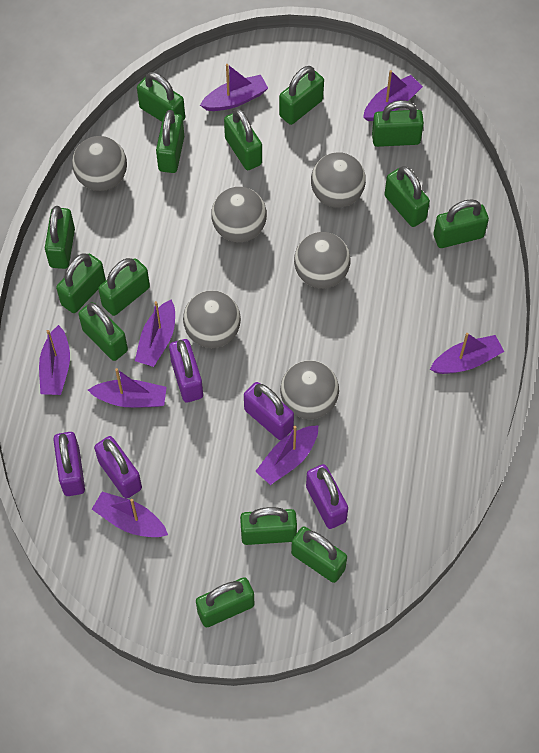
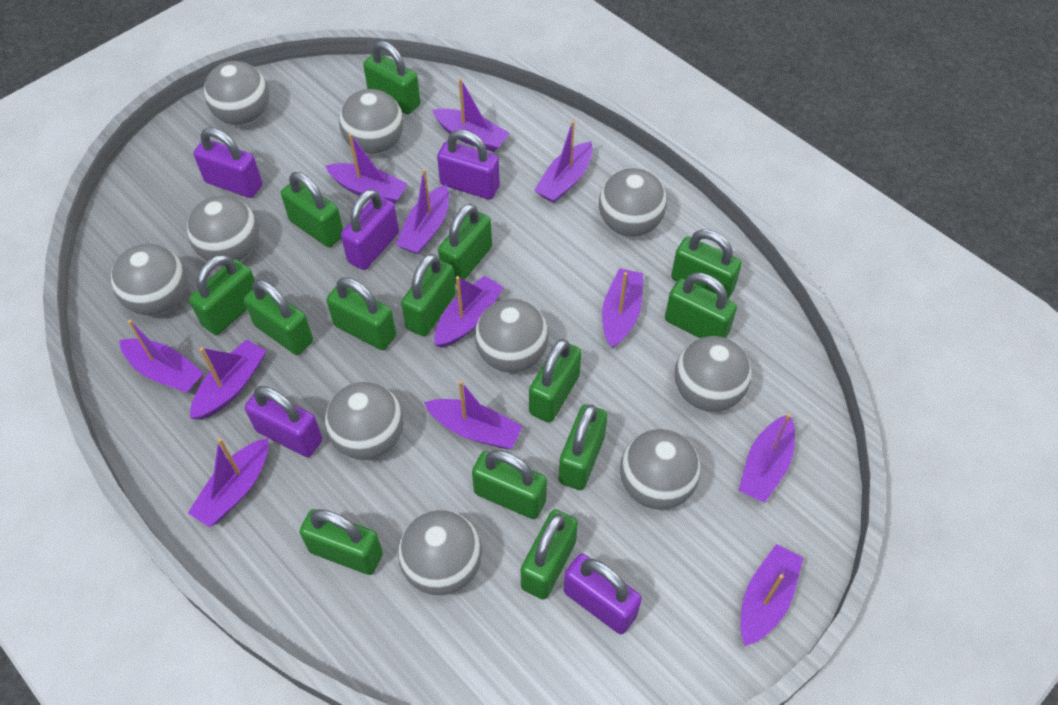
grey ball: [72,136,127,191] [183,290,241,348] [211,187,267,242] [280,360,339,419] [294,232,351,288] [311,152,366,208] = 6 -> [111,244,187,315] [187,195,259,265] [204,61,269,126] [325,382,404,460] [339,89,404,155] [398,510,482,595] [475,299,549,373] [599,168,667,237] [620,429,701,510] [675,336,752,412] = 10
purple boat: [39,325,70,395] [88,368,167,408] [92,492,168,537] [135,299,175,367] [200,64,268,111] [255,425,318,485] [363,70,423,121] [430,333,504,374] = 8 -> [119,320,203,393] [188,438,269,527] [190,339,266,420] [325,133,408,204] [396,169,449,254] [424,381,523,449] [432,78,510,152] [434,275,504,348] [534,121,593,203] [602,268,643,348] [738,414,795,503] [740,544,803,646] = 12

